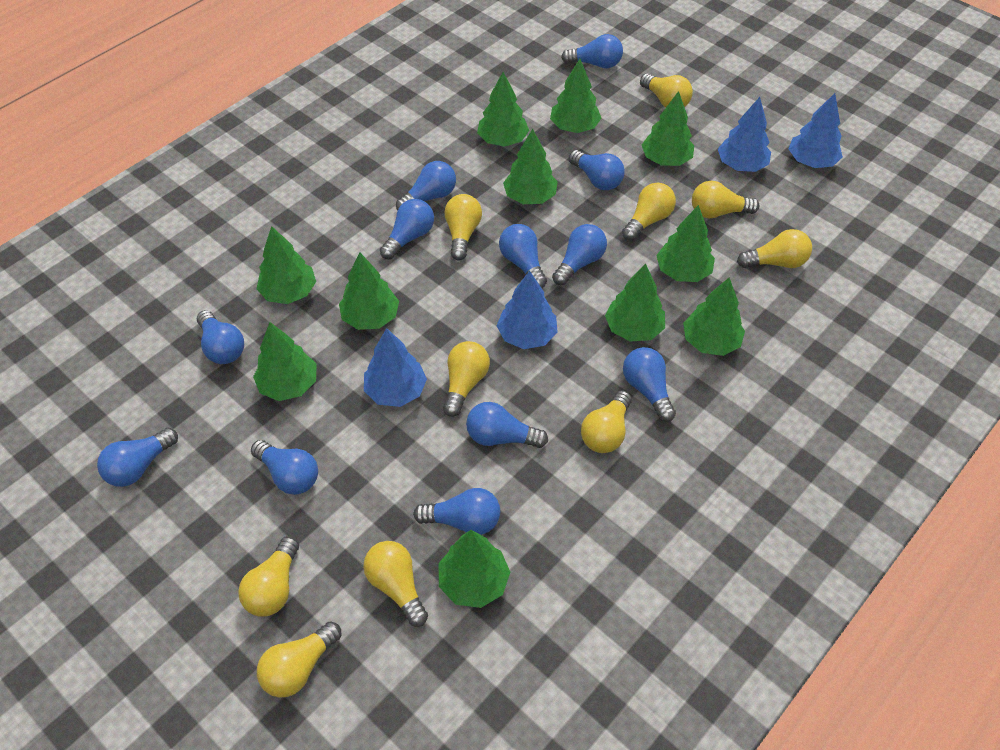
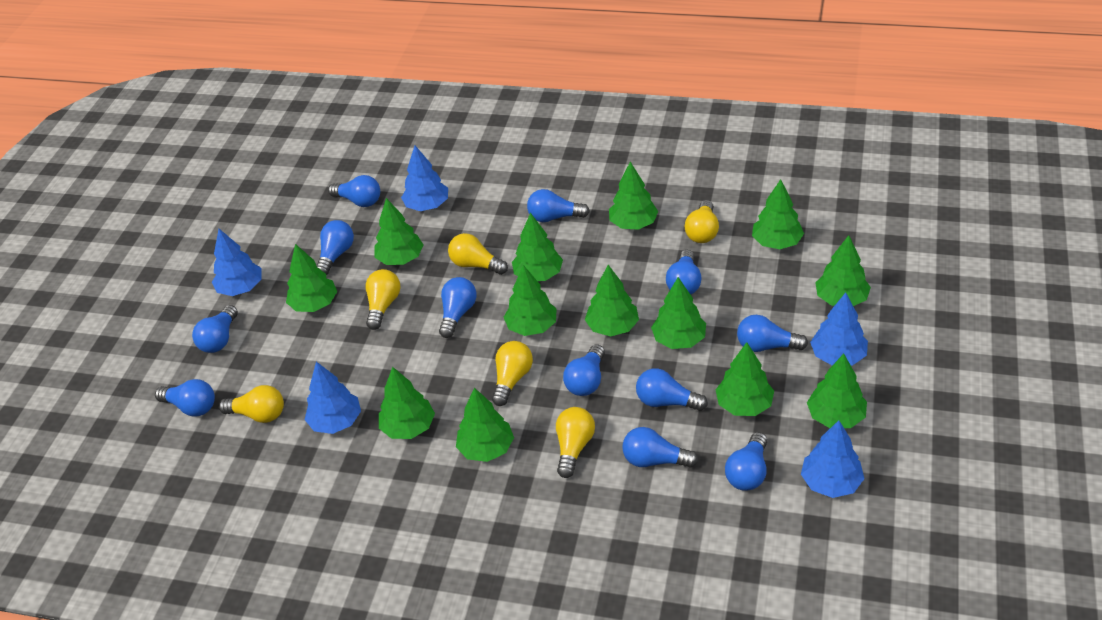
blue tree: [364,328,427,407] [497,271,558,349] [718,97,771,172] [789,93,843,168] = 4 -> [212,229,261,296] [304,362,361,434] [401,146,448,211] [801,420,865,498] [810,293,868,365] = 5
green tree: [253,322,317,401] [257,226,316,304] [339,252,399,330] [439,530,510,608] [477,72,529,147] [503,129,558,204] [550,59,601,133] [605,263,665,342] [642,91,694,166] [656,205,715,282] [683,278,745,356] = 11 -> [286,244,337,312] [374,198,424,265] [379,367,435,439] [456,388,514,462] [504,265,557,336] [512,213,563,281] [585,265,639,336] [609,162,658,230] [651,277,706,349] [716,342,774,416] [752,179,804,249] [807,354,867,428] [815,235,871,306] = 13
yellow light bulb: [238,536,299,617] [257,621,341,698] [363,541,428,627] [443,341,490,417] [444,194,482,261] [581,390,632,453] [622,183,676,241] [640,73,693,108] [692,181,760,218] [737,229,812,268] = 10 -> [219,385,284,423] [365,269,401,330] [448,233,508,275] [492,341,533,406] [556,407,595,478] [684,200,719,243] = 6

